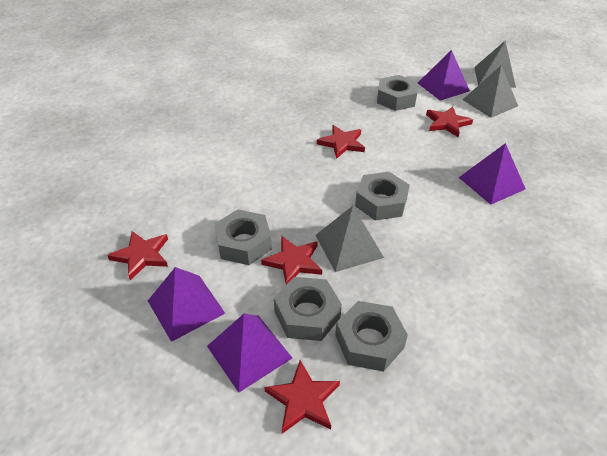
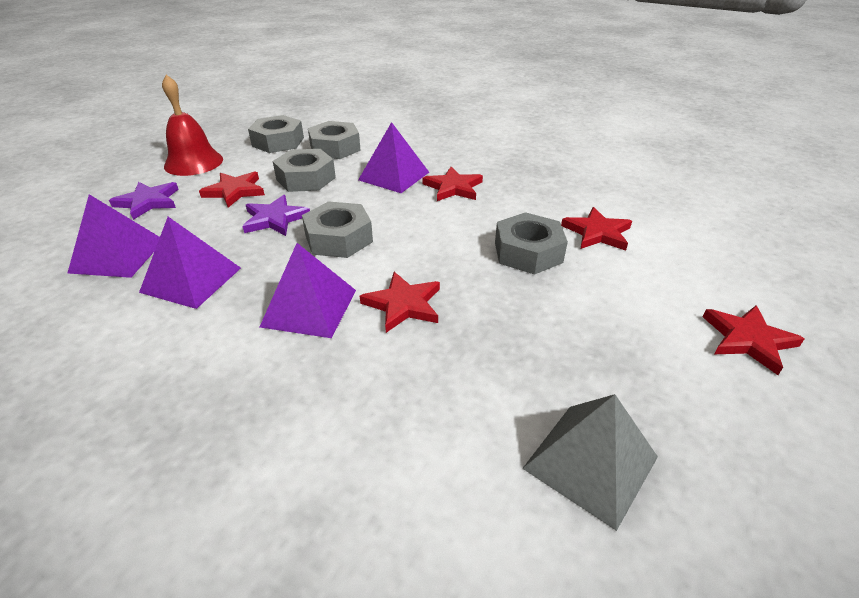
grey pyramid: [315,206,384,272] [463,65,518,118] [474,41,516,88] = 3 -> [522,394,658,531] = 1
purple star: none = 0 -> [109,182,179,220] [242,195,310,236] = 2
red bell: none = 0 -> [162,75,223,176] = 1

